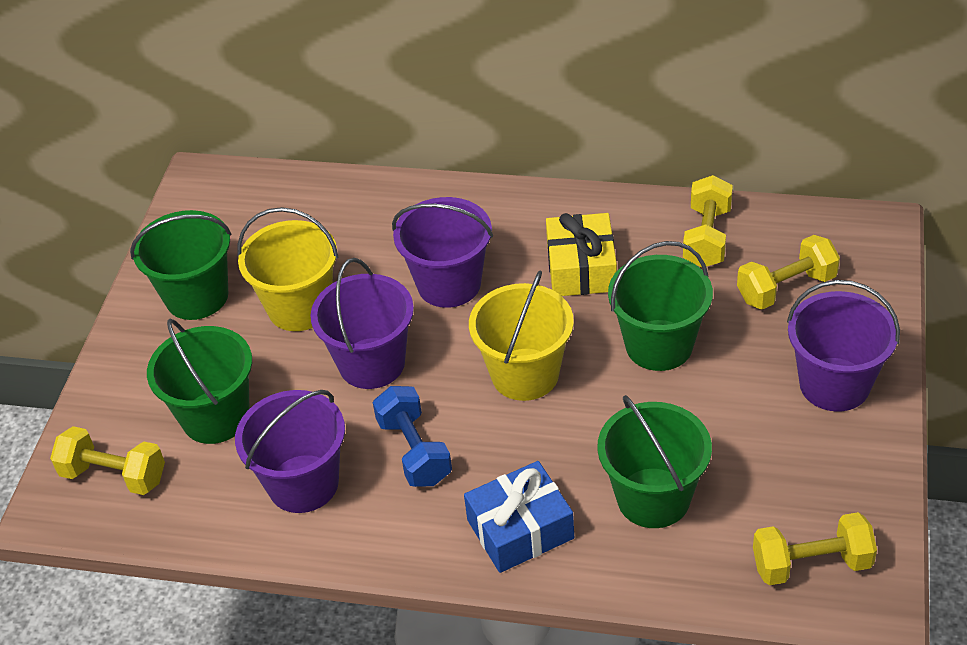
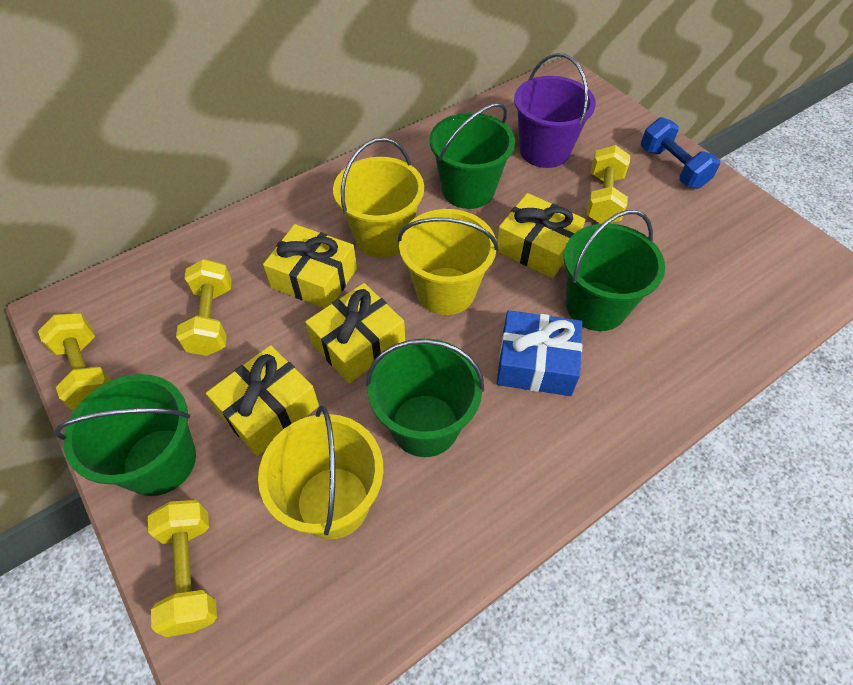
purple bucket: [235,390,345,513] [310,258,414,389] [392,197,493,308] [787,280,900,412] = 4 -> [514,53,596,168] = 1
yellow bucket: [238,207,338,331] [469,270,574,401] = 2 -> [258,406,383,539] [333,138,424,258] [398,209,498,315] = 3
yellow gift: [546,213,617,296] = 1 -> [206,345,319,456] [263,224,357,308] [305,283,405,383] [497,193,585,278] = 4

